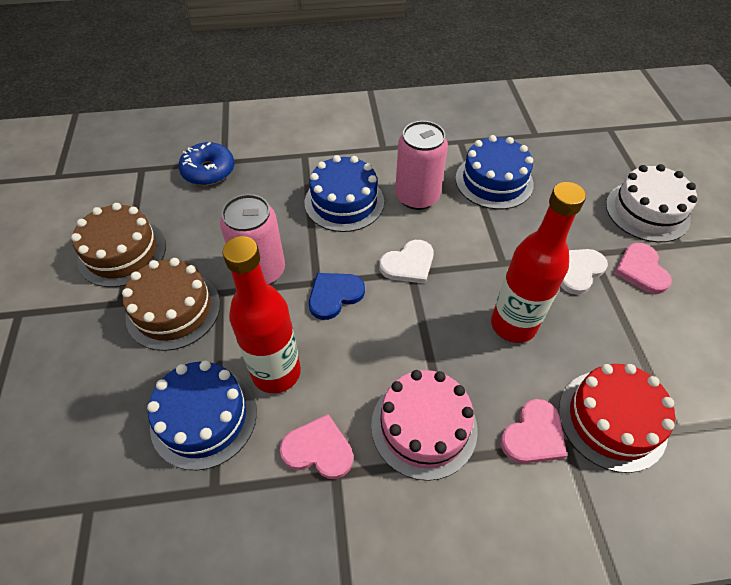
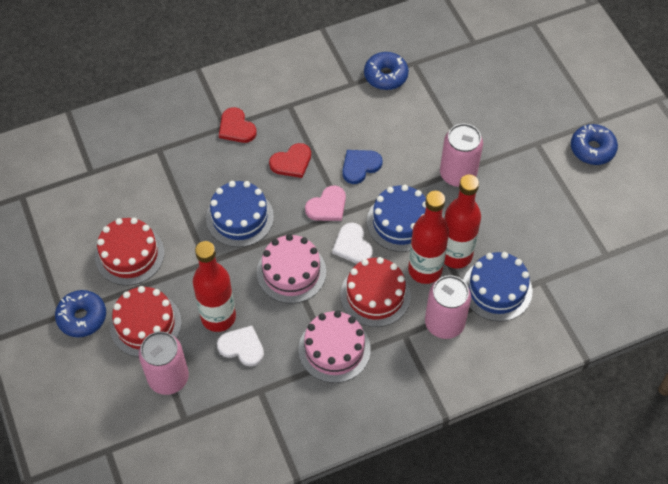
blue donut: [179,142,234,186] = 1 -> [55,290,106,337] [364,52,409,90] [571,124,618,165] = 3
brown cake: [71,203,166,287] [122,258,220,351] = 2 -> none = 0
pink cake: [371,370,478,481] = 1 -> [257,234,326,304] [298,311,371,383] = 2
pink can: [220,194,285,284] [395,121,448,210] = 2 -> [139,331,189,395] [425,275,471,339] [440,123,483,187] = 3
pink heart: [280,414,353,479] [501,399,567,463] [614,243,672,294] = 3 -> [305,185,346,221] = 1
red bottle: [222,236,301,393] [491,182,586,343] = 2 -> [193,241,236,332] [408,191,449,284] [444,175,481,269] = 3
red cake: [559,364,675,473] = 1 -> [95,218,164,286] [110,286,182,357] [340,257,411,327] = 3
red heart: none = 0 -> [219,107,257,143] [269,143,311,178] = 2
white cake: [606,164,697,242] = 1 -> none = 0

